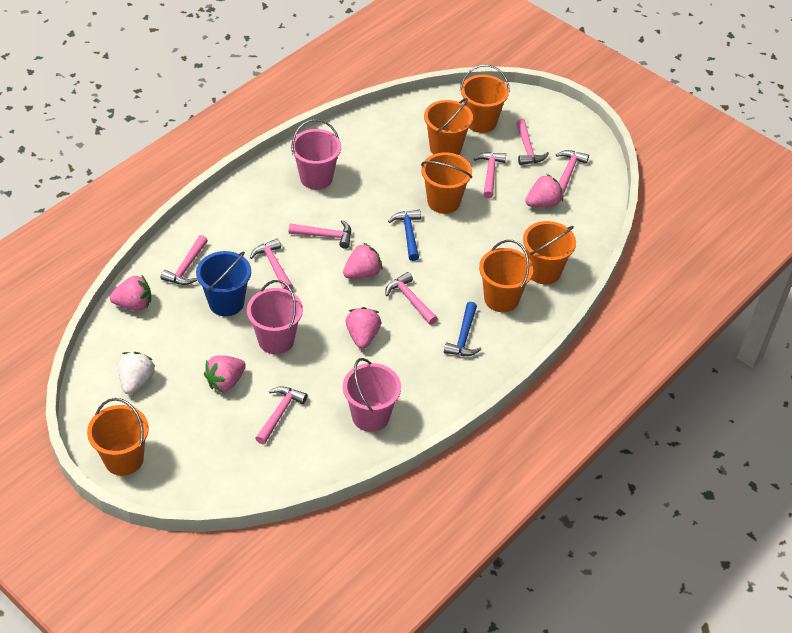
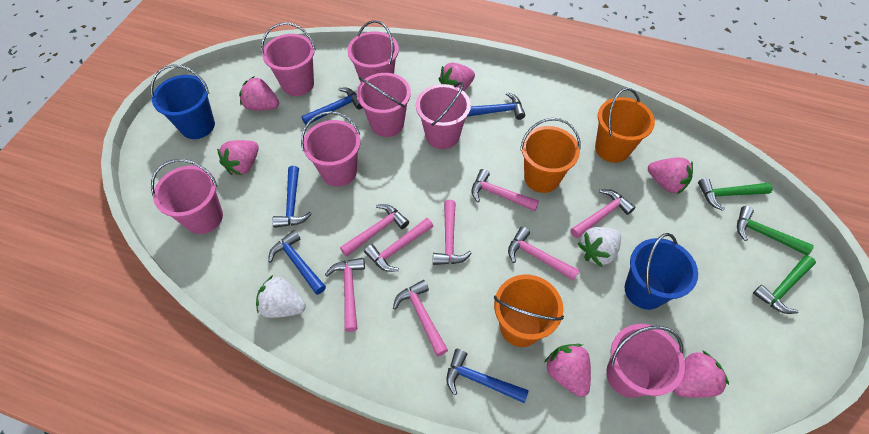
blue bucket: [196,251,251,316] = 1 -> [150,65,215,139] [625,233,698,310] = 2
blue hammer: [388,210,421,261] [444,302,481,356] = 2 -> [268,230,326,295] [272,166,312,228] [301,88,363,125] [447,349,529,403] [467,92,525,120] = 5
green hammer: none = 0 -> [698,178,772,211] [737,206,814,255] [753,255,816,314] = 3
orange bucket: [87,398,149,476] [421,152,472,214] [424,98,473,155] [460,64,510,133] [479,240,533,312] [523,221,576,284] = 6 -> [494,275,564,347] [520,118,581,193] [595,88,655,163] = 3
pink bucket: [247,280,303,354] [291,119,341,190] [343,358,401,432] = 3 -> [151,159,223,234] [261,22,315,96] [301,111,361,187] [347,20,399,82] [357,73,411,137] [416,82,471,149] [606,324,685,398] = 7
pink strawberry: [110,276,151,311] [204,355,246,392] [343,243,383,279] [346,307,381,349] [525,174,563,207] = 5 -> [217,140,259,175] [239,76,279,110] [439,63,475,91] [545,344,591,397] [648,157,693,194] [673,350,729,397] = 6
white strawberry: [118,352,155,394] = 1 -> [256,275,306,318] [578,227,621,267] = 2

